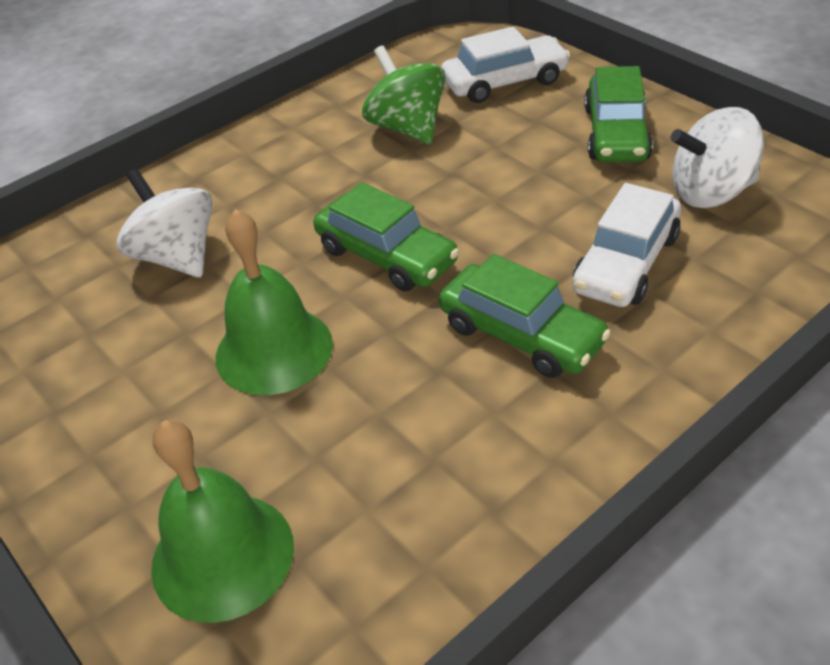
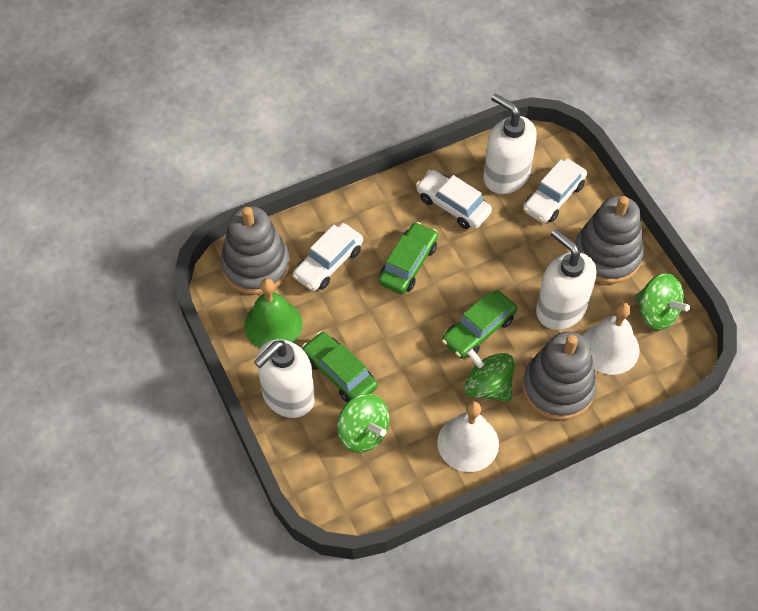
green bell: [151,420,294,623] [216,209,333,395] = 2 -> [244,278,303,348] = 1
green spinning top: [362,45,445,144] = 1 -> [337,394,389,453] [464,348,515,402] [636,273,690,330] = 3
grey stacking toy: none = 0 -> [221,206,290,295] [522,331,597,420] [575,196,644,284] = 3
white bell: none = 0 -> [437,401,499,472] [583,303,640,375] = 2
white car: [441,26,571,103] [572,183,681,307] = 2 -> [292,223,363,291] [416,170,492,229] [523,159,587,223] = 3
white soap dispenser: none = 0 -> [254,339,315,418] [483,93,537,194] [536,229,597,330] = 3
white spinning top: [116,169,212,277] [670,107,764,208] = 2 -> none = 0

